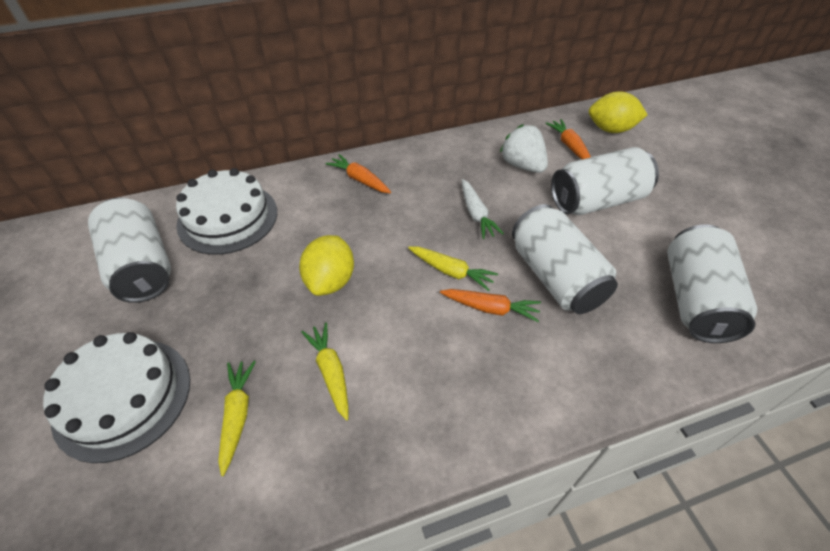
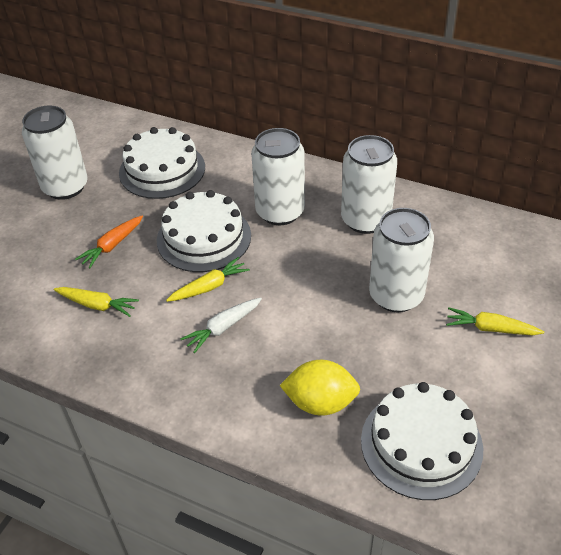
orange carrot: [325,154,391,193] [440,289,541,322] [545,119,591,160] = 3 -> [75,216,143,269] = 1
white cake: [43,332,190,463] [176,168,277,255] = 2 -> [119,127,205,199] [157,190,251,272] [361,382,483,500] = 3
white strawberry: [500,124,548,173] = 1 -> none = 0
yellow lemon: [299,235,354,296] [589,91,648,133] = 2 -> [279,360,360,416] = 1

